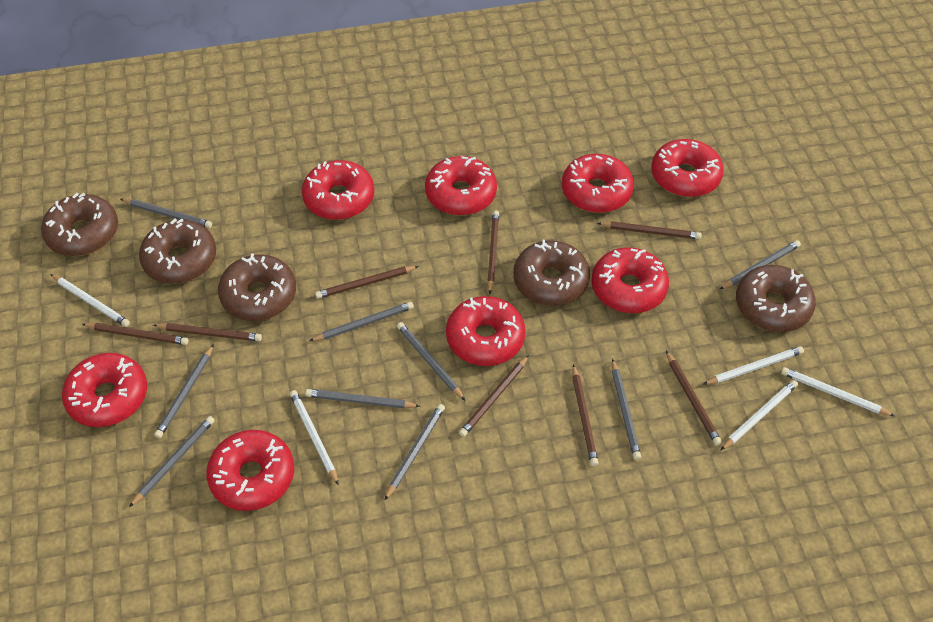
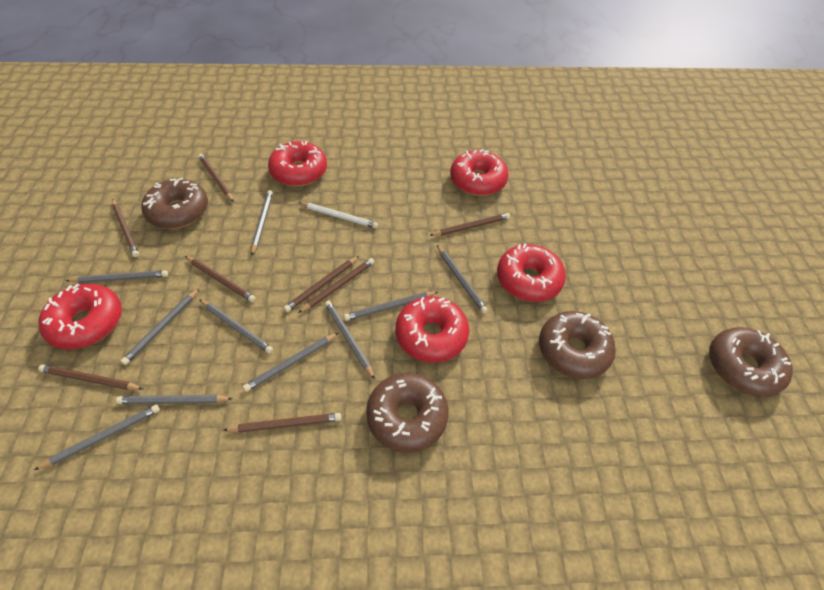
brown donut: [41,193,118,256] [139,219,216,284] [218,253,296,321] [513,240,590,306] [736,265,816,332] = 5 -> [141,178,208,229] [366,373,449,453] [539,311,616,379] [709,327,793,397] = 4
grey pencil: [120,199,212,228] [129,416,215,507] [154,344,214,438] [305,389,420,409] [309,302,414,341] [384,404,445,501] [397,322,465,400] [612,359,641,460] [720,240,801,289] = 9 -> [34,404,160,470] [66,270,168,283] [116,395,233,404] [121,288,200,365] [199,299,273,354] [243,333,338,392] [251,190,273,256] [325,300,375,379] [344,292,438,321] [437,245,488,313] = 10
red donut: [62,353,147,427] [206,430,294,511] [302,160,374,220] [425,156,497,216] [446,296,525,366] [562,154,634,213] [591,247,669,313] [651,139,724,197] = 8 -> [38,284,122,349] [268,141,327,186] [396,296,469,363] [450,149,509,196] [497,244,566,302] = 5
white pencil: [50,274,130,327] [290,390,339,485] [703,346,804,385] [720,380,798,451] [781,367,895,416] = 5 -> [299,202,378,228] = 1

